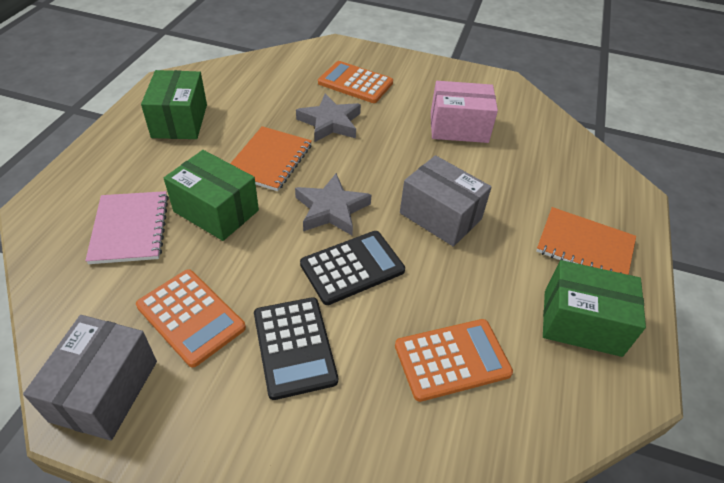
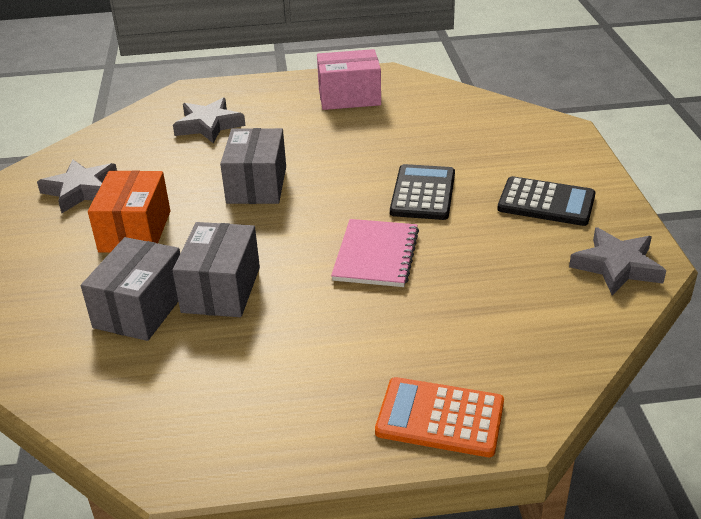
green box: [141,70,207,139] [164,150,259,241] [543,260,646,357] = 3 -> none = 0
grey box: [23,315,157,441] [400,155,492,247] = 2 -> [81,237,180,341] [172,222,260,317] [220,128,286,204] = 3
grey star: [295,173,371,235] [296,94,361,142] = 2 -> [37,159,117,213] [173,97,245,143] [569,227,666,295] = 3
orange box: none = 0 -> [88,170,170,253] = 1
orange calculator: [136,269,246,368] [318,61,393,103] [395,319,513,402] = 3 -> [375,377,504,457] = 1
orange notebook: [230,126,312,191] [536,207,636,275] = 2 -> none = 0

